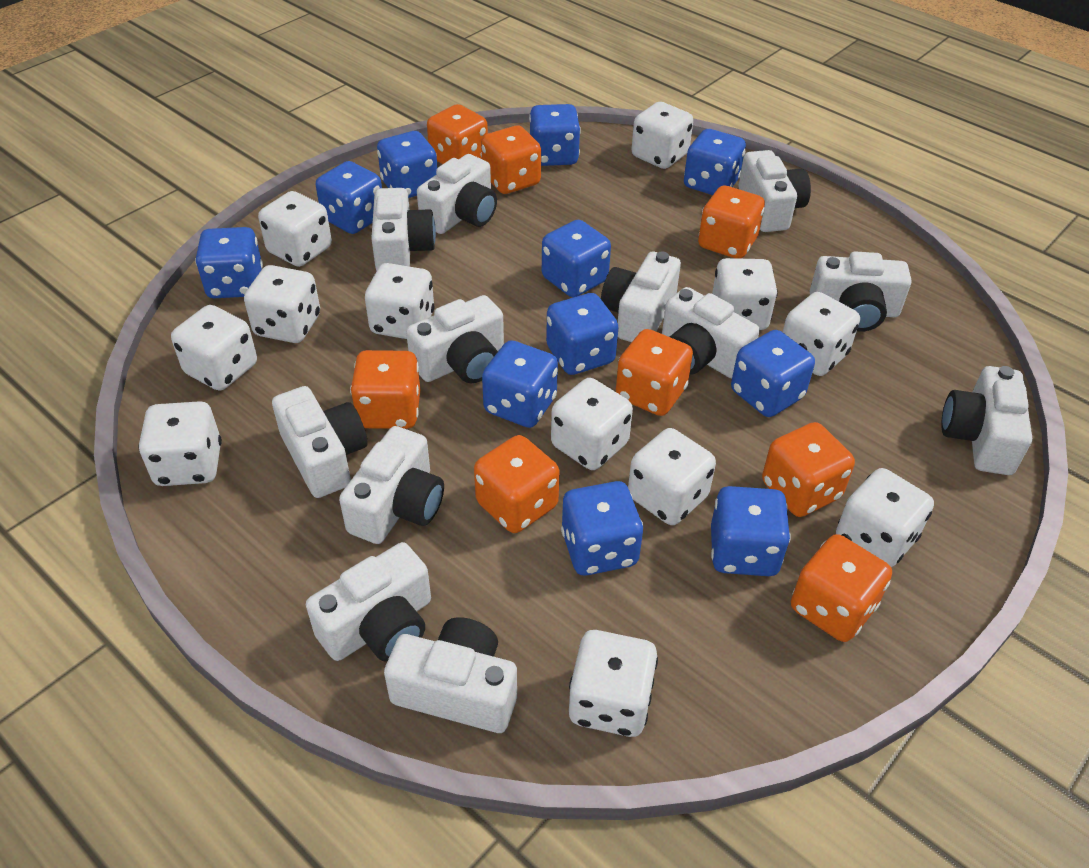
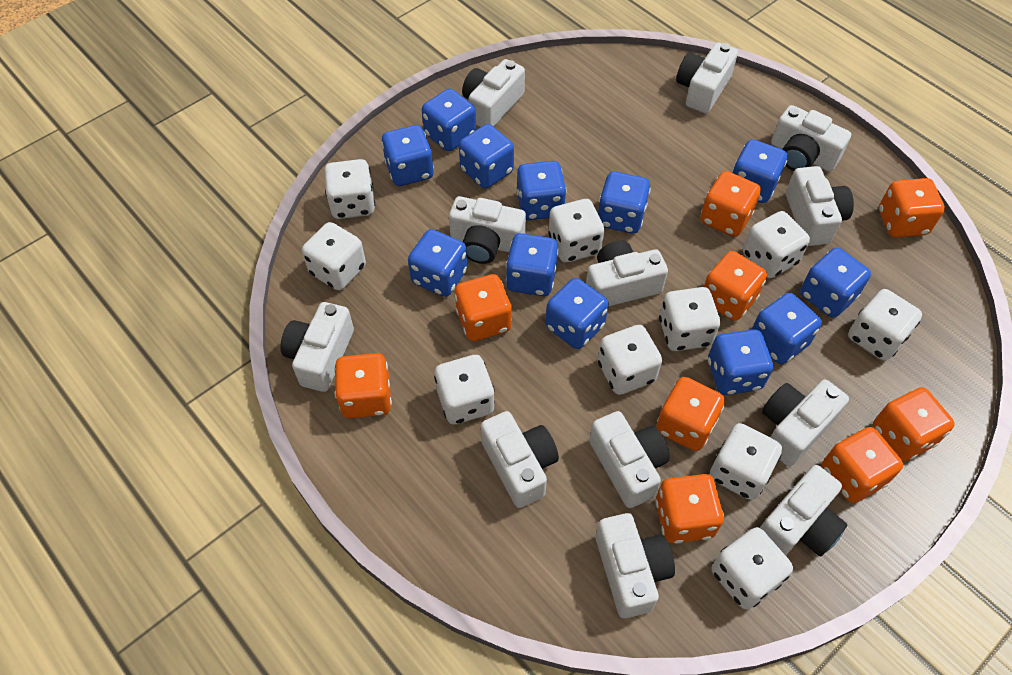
blue dice: [195,227,263,298] [316,161,382,234] [377,131,437,198] [482,340,558,428] [529,104,581,166] [542,219,611,297] [546,293,619,375] [561,481,643,576] [684,129,746,195] [711,486,791,576] [731,330,815,417] = 11 -> [382,125,434,186] [408,229,467,297] [422,88,476,151] [459,124,514,189] [506,233,559,296] [516,161,567,220] [545,278,609,349] [598,171,651,234] [708,329,773,395] [733,139,787,203] [751,293,822,364] [800,248,871,318] = 12
orange dice: [350,350,420,429] [427,104,488,164] [474,435,560,533] [481,126,541,194] [616,329,693,416] [698,186,765,259] [762,422,855,517] [791,534,892,642] = 8 -> [334,353,392,418] [455,274,512,341] [655,474,724,544] [656,377,725,451] [700,171,761,237] [704,251,767,321] [822,427,903,503] [873,387,955,461] [879,178,945,238] = 9
white dice: [139,401,222,486] [171,305,257,391] [244,265,320,343] [258,191,332,267] [365,263,434,339] [551,378,633,470] [569,630,658,737] [628,428,716,525] [632,102,693,169] [712,258,778,330] [783,292,860,376] [836,468,934,567] = 12 -> [302,222,366,291] [324,159,375,219] [434,355,495,425] [548,199,604,263] [598,325,662,395] [659,287,720,351] [710,423,782,500] [712,527,793,609] [743,211,810,279] [848,289,922,361] = 10

